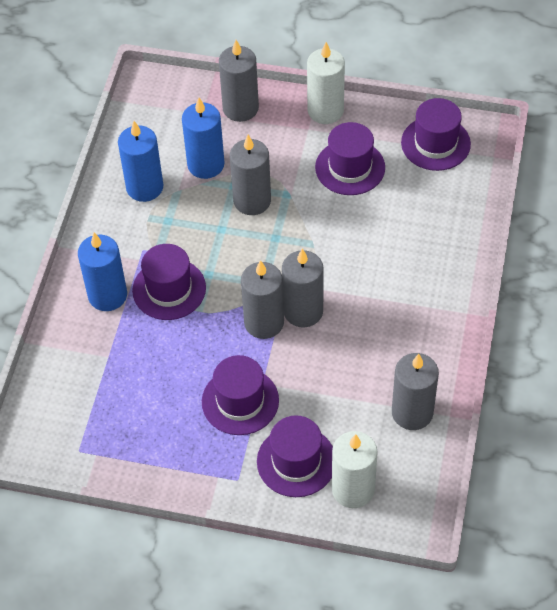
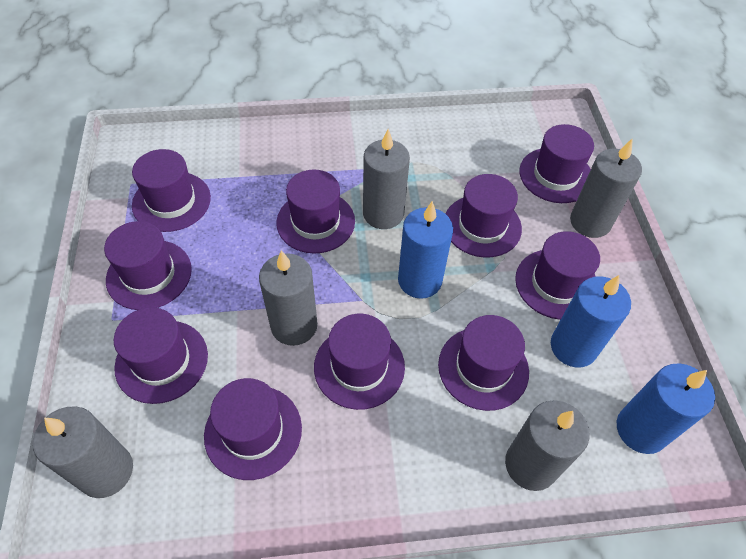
purple hat: [132,244,206,320] [202,355,279,435] [257,415,333,497] [315,122,385,195] [401,98,471,171] = 5 -> [104,221,192,310] [114,307,208,404] [132,149,211,232] [204,378,302,480] [276,170,355,254] [314,314,405,410] [438,315,529,411] [446,174,522,258] [515,231,600,320] [519,124,594,203] = 10
white candle: [307,42,345,124] [332,431,378,508] = 2 -> none = 0

